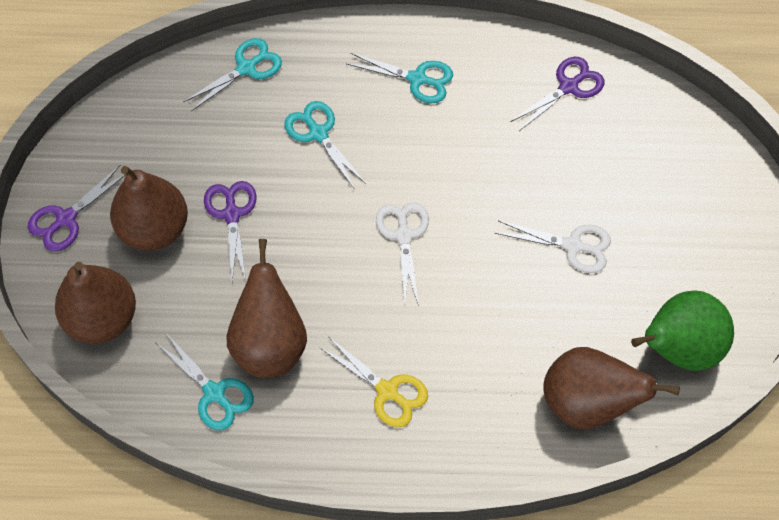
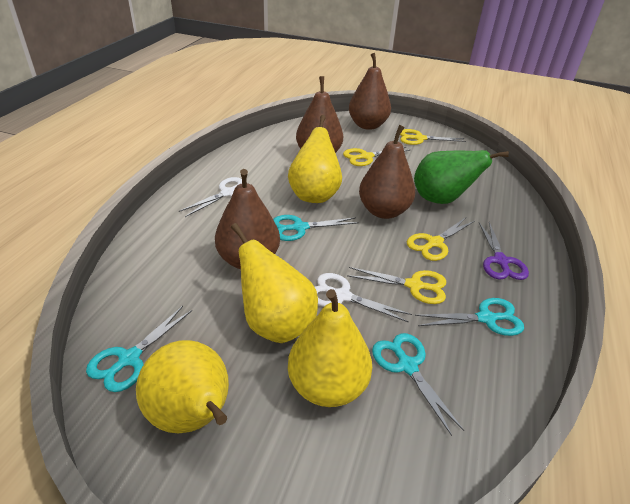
purple scissors: [28,165,125,251] [204,181,257,281] [511,57,604,131] = 3 -> [479,222,529,280] = 1
yellow pear: none = 0 -> [136,340,229,433] [231,223,318,343] [288,115,342,203] [288,289,372,407] = 4
yellow scissors: [319,337,428,428] = 1 -> [343,147,411,166] [347,267,446,304] [400,129,466,145] [407,218,475,261] = 4

